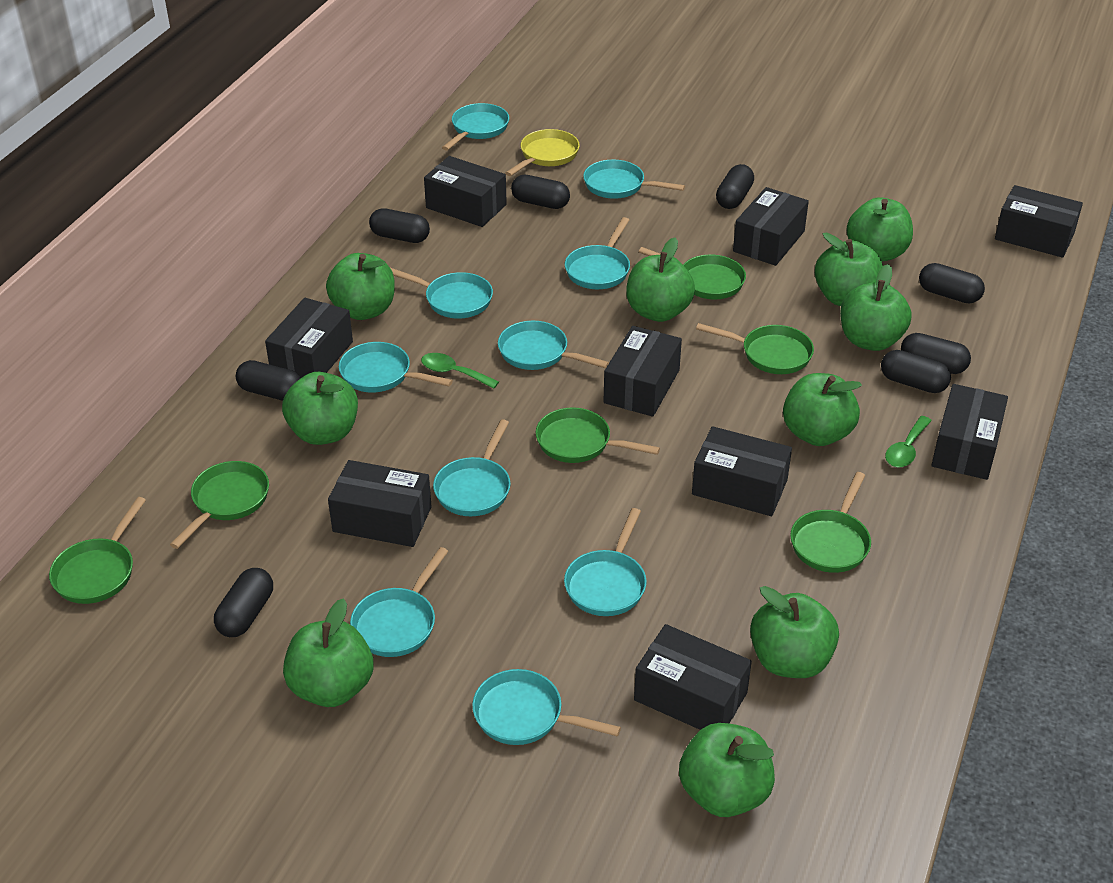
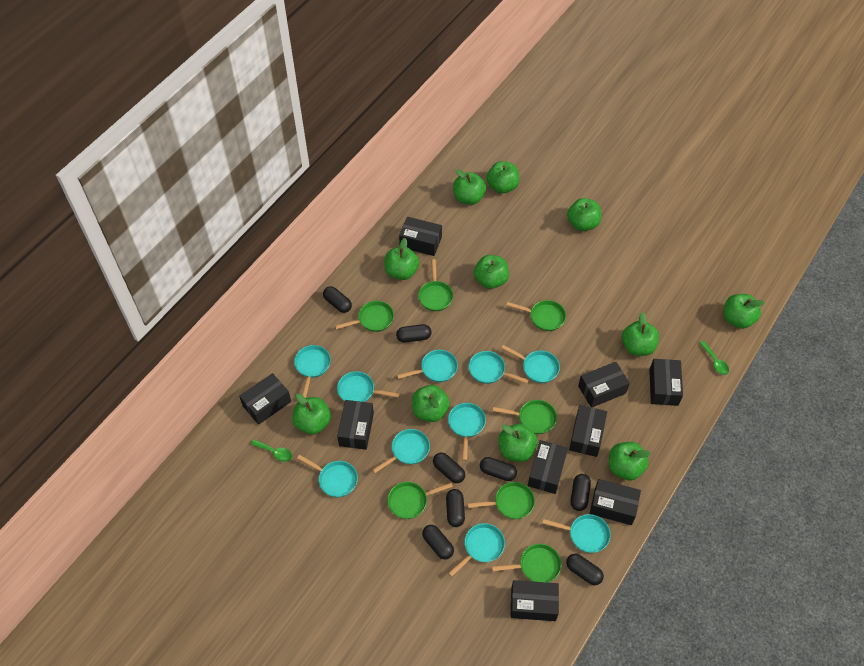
green apple: [282,372,358,445] [283,598,373,707] [326,253,395,320] [626,238,695,322] [679,723,775,817] [750,586,839,678] [783,373,862,446] [815,233,883,306] [840,264,912,351] [846,197,913,261] = 10 -> [292,394,331,435] [385,238,419,280] [412,385,450,422] [453,169,486,205] [474,255,509,289] [487,161,520,193] [498,424,538,462] [567,198,601,231] [609,442,651,480] [622,312,659,356] [724,294,765,329] = 11
green pan: [49,497,146,604] [170,461,269,549] [536,408,660,463] [639,247,746,299] [696,323,814,374] [790,472,871,573] = 6 -> [335,301,394,332] [387,482,453,519] [418,259,453,311] [468,482,535,519] [492,544,561,583] [493,400,557,434] [506,300,566,331] = 7
yellow pan: [505,129,580,176] = 1 -> none = 0

